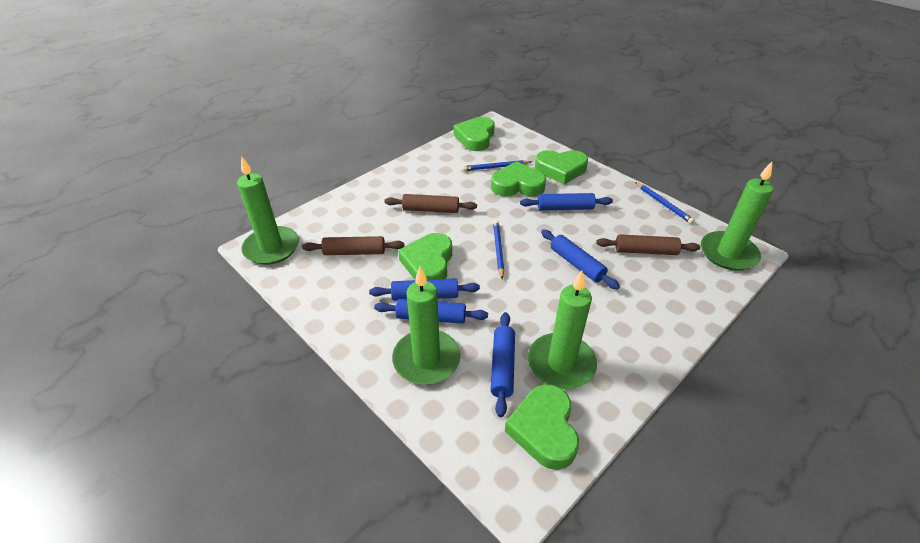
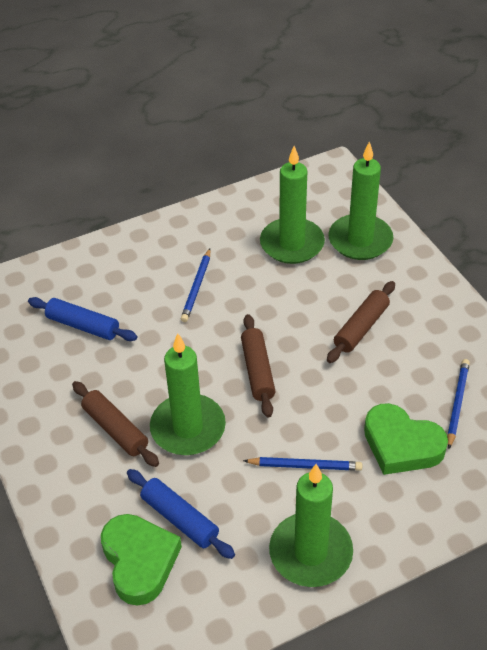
blue rolling pin: [369,278,480,301] [374,299,488,324] [490,312,515,417] [520,193,613,210] [541,229,620,290] = 5 -> [28,297,137,341] [127,469,235,559] = 2
green heart: [398,233,452,280] [453,117,495,151] [491,161,546,197] [505,384,579,470] [535,150,588,184] = 5 -> [101,514,182,606] [364,403,448,475] = 2

